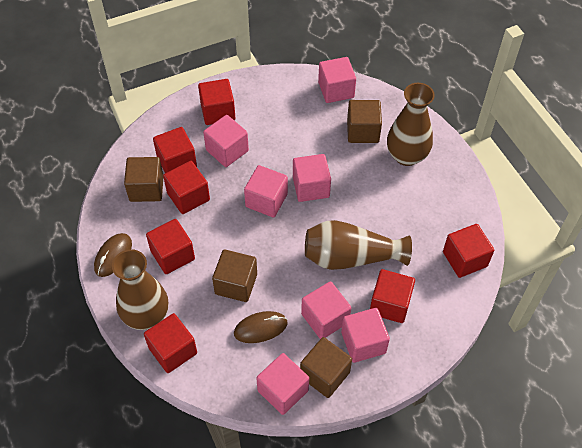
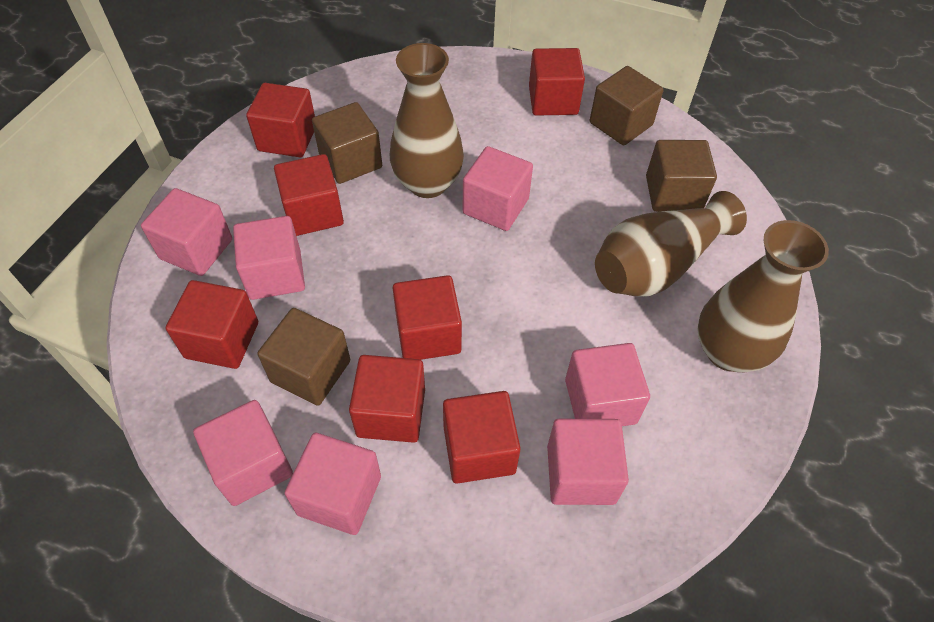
brown mouse: [94,233,132,277] [234,311,288,343] = 2 -> none = 0

